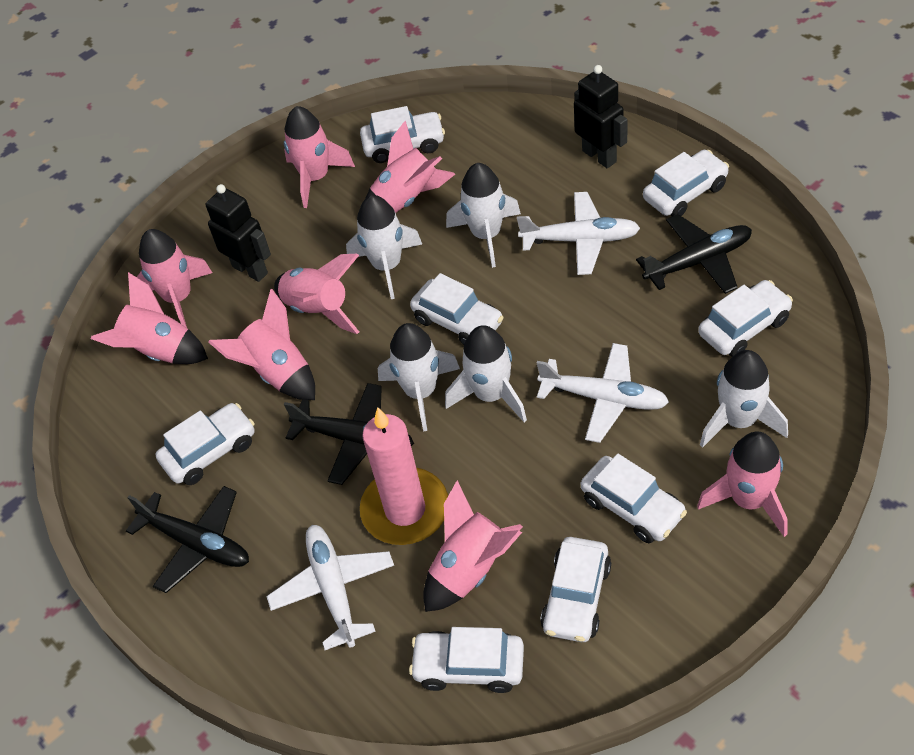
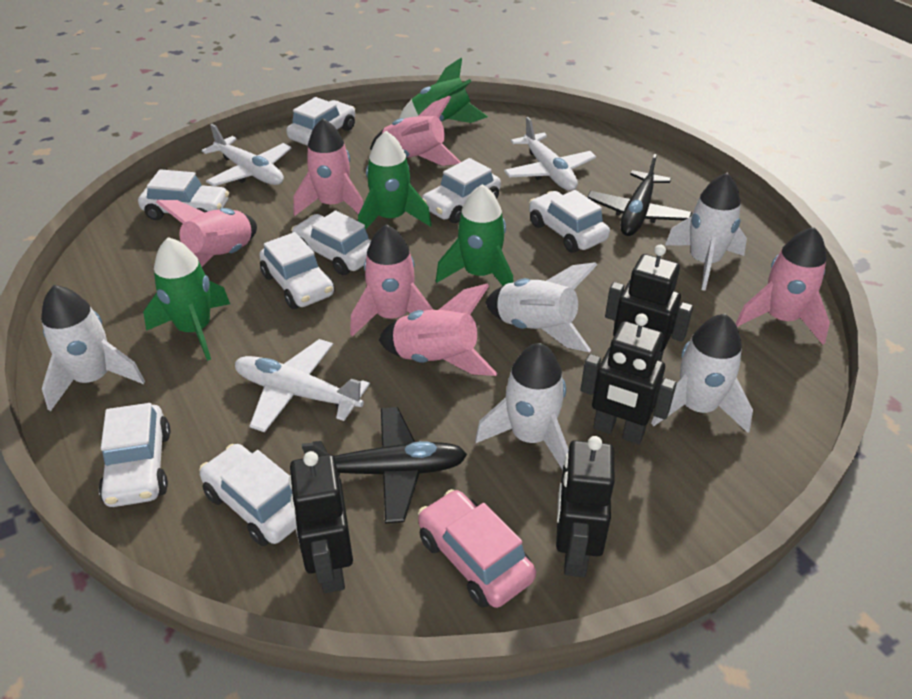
black plane: [126,486,249,593] [284,383,414,485] [636,214,752,294] = 3 -> [302,407,467,524] [587,154,692,236] = 2
black robot: [206,184,271,282] [574,65,627,168] = 2 -> [289,451,353,593] [556,436,614,577] [581,313,677,444] [605,245,693,361] = 4
green rocket: none = 0 -> [143,237,230,361] [358,131,432,229] [399,58,488,123] [436,184,514,286] = 4
pink candle: [360,407,448,545] = 1 -> none = 0
pink car: none = 0 -> [418,489,536,608] = 1
pink rocket: [91,272,208,364] [137,229,212,328] [208,289,315,400] [274,254,359,334] [284,106,355,208] [365,121,455,213] [423,480,523,612] [697,431,788,537] = 8 -> [156,200,257,267] [293,118,363,216] [350,224,433,336] [370,96,460,166] [379,283,498,376] [736,227,830,345] = 6

